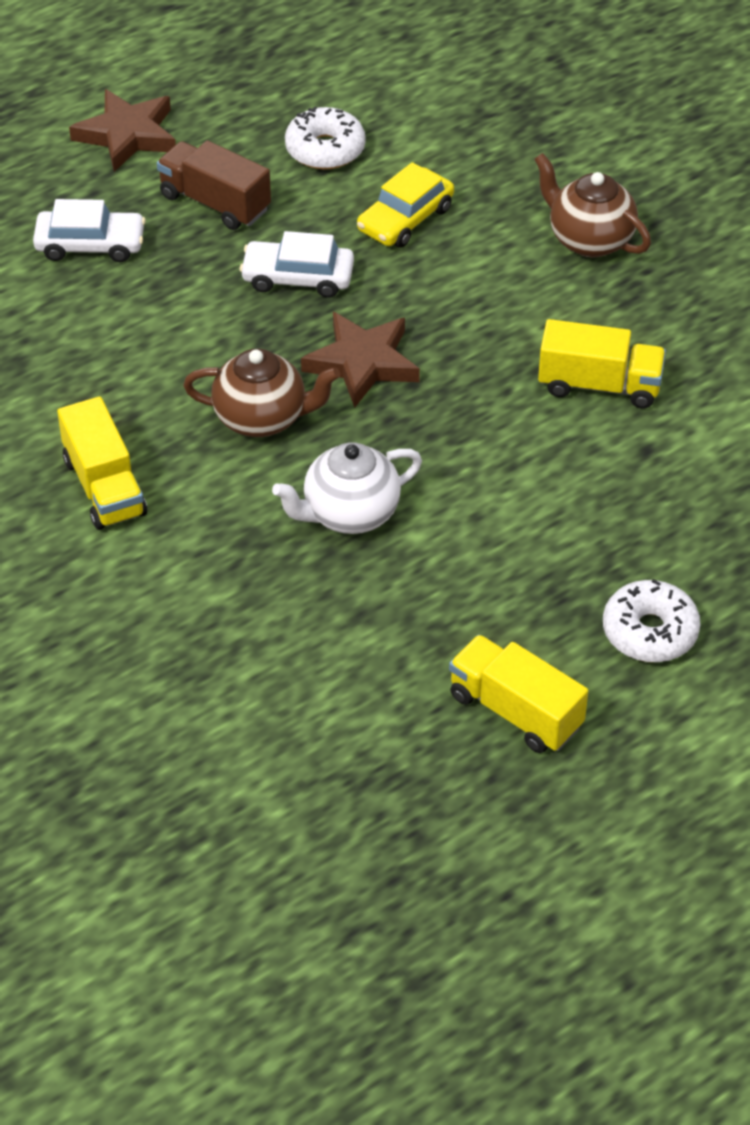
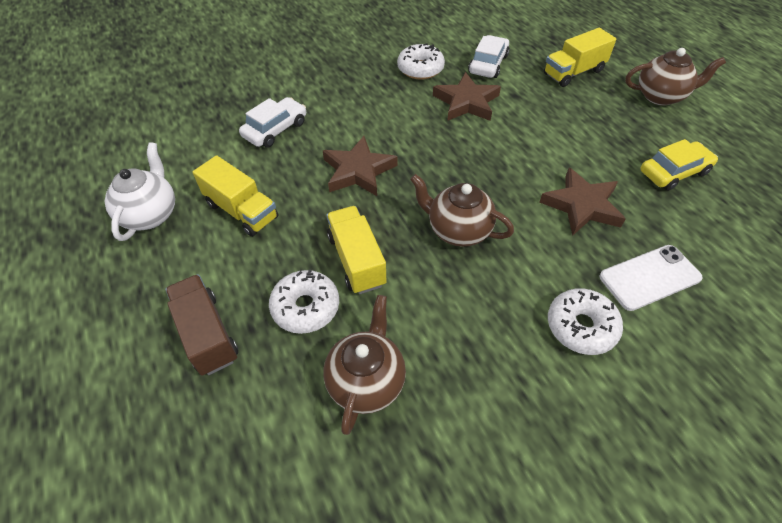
brown star: [69,89,176,172] [301,312,420,408] = 2 -> [323,136,398,196] [433,72,501,121] [539,168,626,236] = 3
brown teapot: [183,348,340,437] [534,153,651,257] = 2 -> [323,295,406,435] [410,174,514,247] [625,48,726,106] = 3
white donut: [285,106,366,170] [603,579,700,662] = 2 -> [269,269,339,334] [397,43,445,80] [548,288,623,355] = 3
white phone: none = 0 -> [599,245,703,311] = 1

